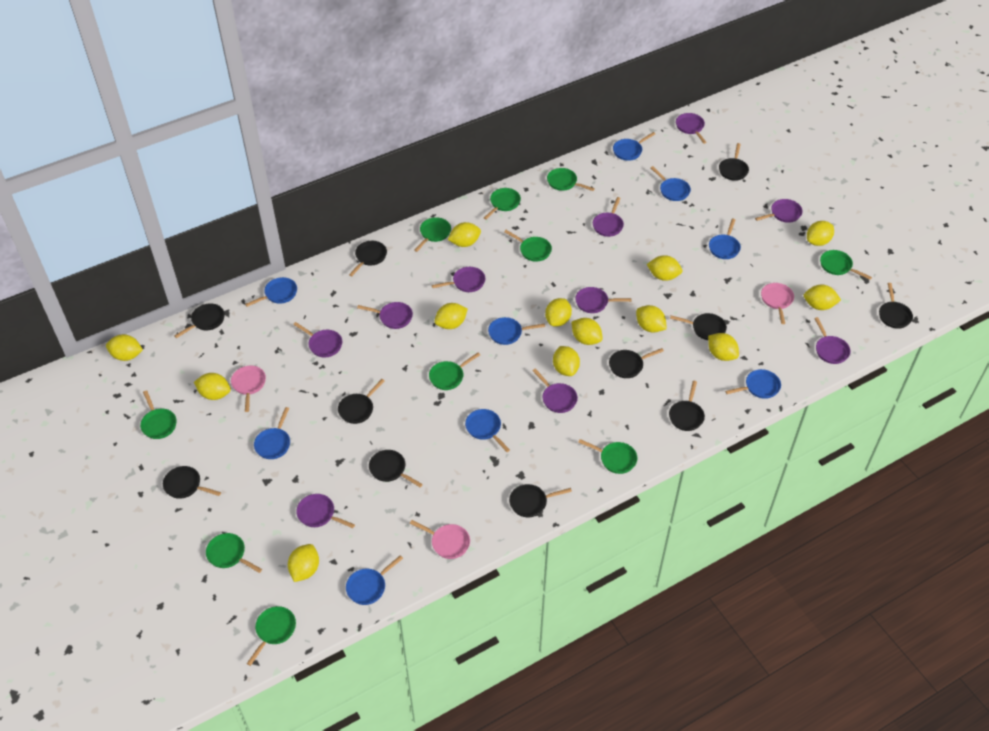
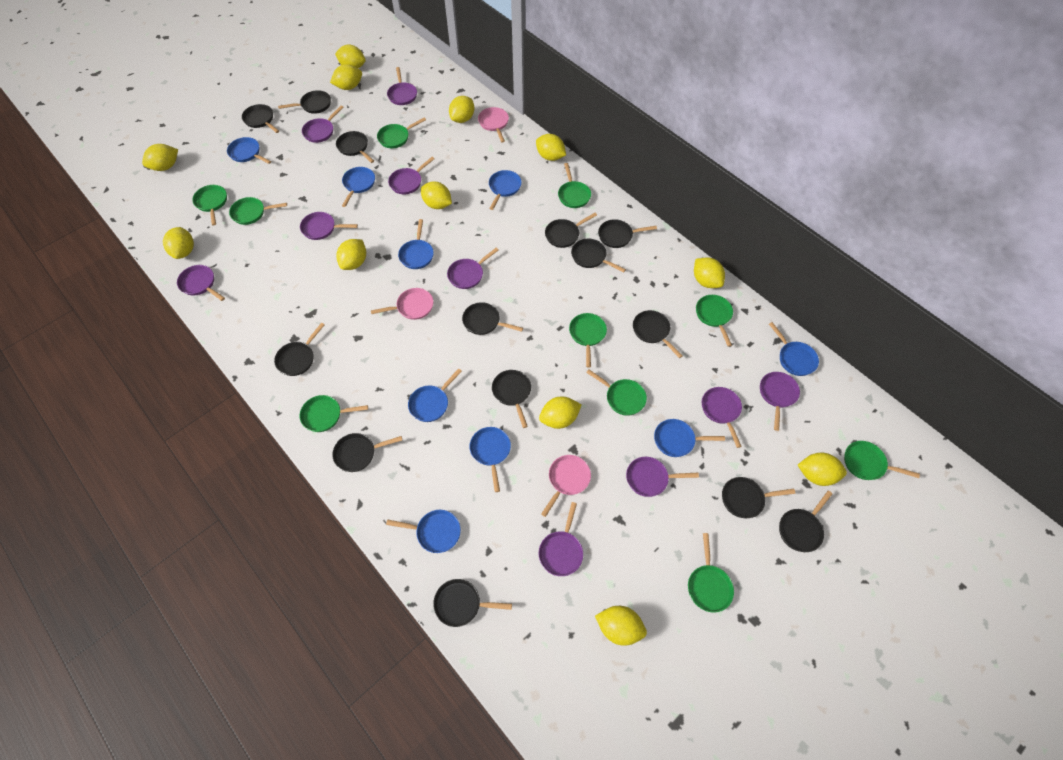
black pan: [163,466,221,499] [174,303,225,338] [338,379,384,424] [349,241,387,276] [369,450,423,487] [509,484,572,517] [609,348,664,378] [669,381,705,431] [670,313,727,340] [719,143,749,181] [879,283,913,329] = 11 -> [242,104,279,133] [274,323,325,376] [278,90,331,114] [332,433,402,472] [336,131,374,163] [433,579,512,627] [462,302,523,335] [492,370,531,428] [545,213,597,248] [571,239,626,273] [598,219,657,248] [633,310,683,358] [722,477,795,518] [779,491,832,552] = 14
yellow lemon: [106,334,143,361] [194,373,231,400] [288,544,319,582] [434,303,468,329] [448,222,481,247] [545,298,572,327] [553,346,580,376] [572,318,603,345] [636,305,667,332] [647,255,682,281] [708,333,739,361] [804,285,841,310] [807,221,834,246] = 13 -> [142,144,178,171] [163,227,194,259] [330,64,362,90] [335,45,366,68] [336,239,366,270] [421,182,452,209] [449,96,475,123] [536,134,566,161] [539,397,582,429] [595,606,647,646] [694,257,725,288] [798,453,847,486] = 12

